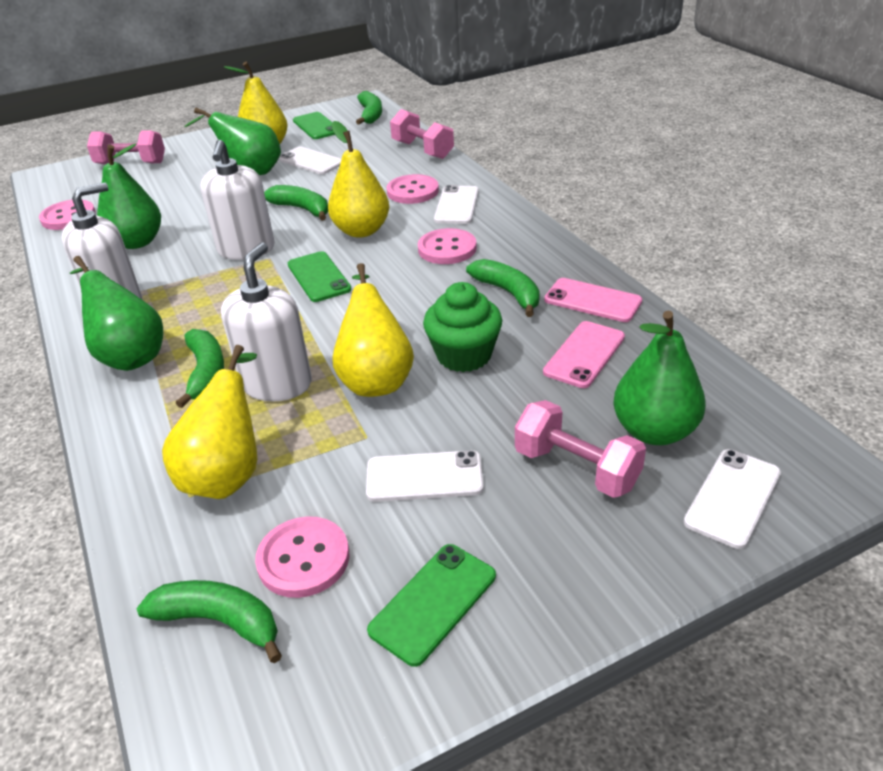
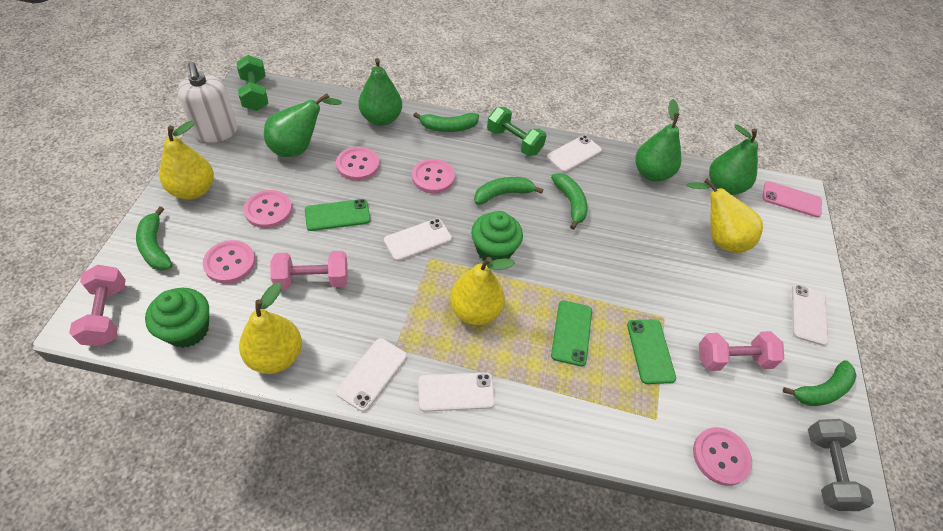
green cupcake: [423,282,502,372] = 1 -> [145,288,209,348] [471,211,523,261] = 2
green dumbbell: none = 0 -> [237,55,268,111] [487,107,546,156] = 2
grey dumbbell: none = 0 -> [808,419,874,511] = 1
pink button: [39,200,96,230] [255,516,350,598] [387,174,439,204] [418,228,477,264] = 4 -> [203,240,255,284] [244,190,292,228] [336,147,379,181] [412,159,455,194] [693,427,752,486] = 5
pink phone: [543,321,625,388] [544,278,642,322] = 2 -> [763,181,822,217] = 1
white phone: [279,147,341,174] [366,450,484,502] [434,185,479,224] [684,449,781,549] = 4 -> [336,338,407,412] [384,218,452,261] [418,372,495,412] [547,135,602,172] [792,284,828,346] = 5
white soap dispenser: [62,182,143,300] [200,140,274,260] [221,242,312,401] = 3 -> [177,62,237,143] = 1

